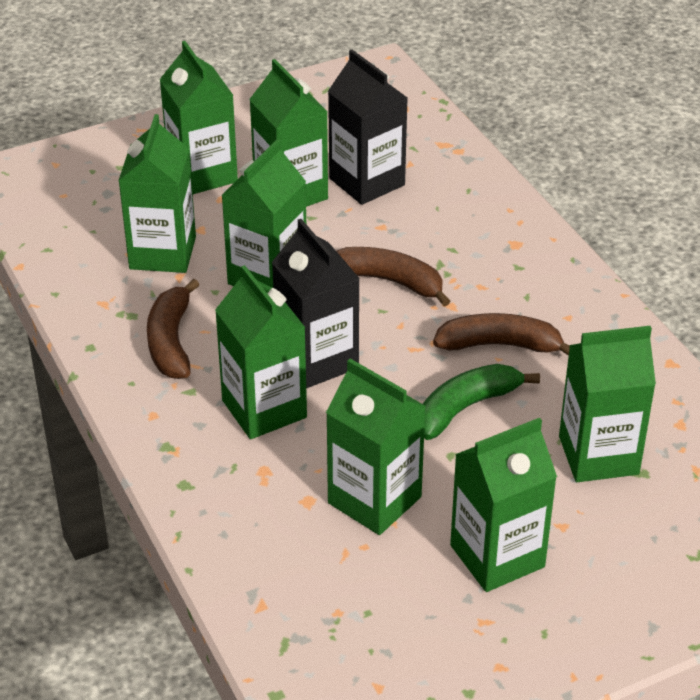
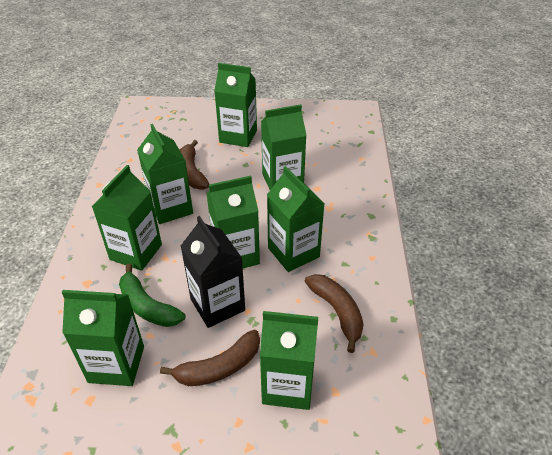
black carton: [272,219,360,388] [328,50,407,205] = 2 -> [181,216,245,328] = 1

